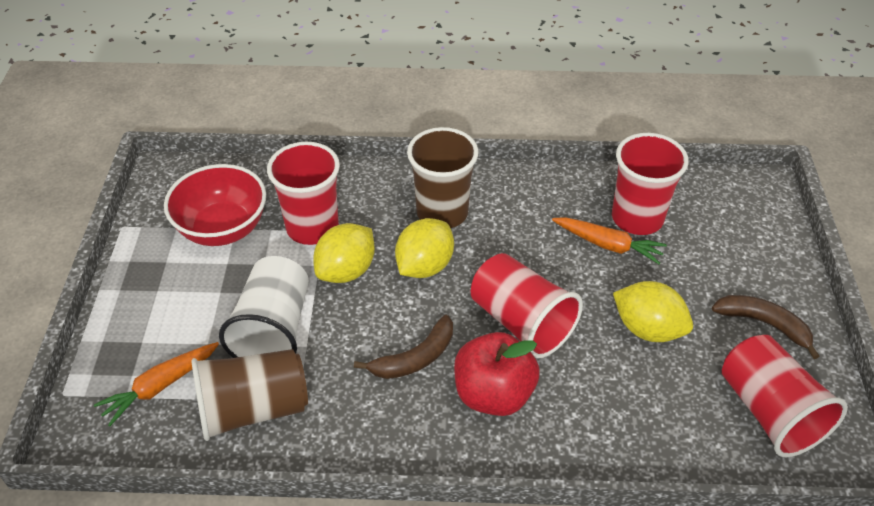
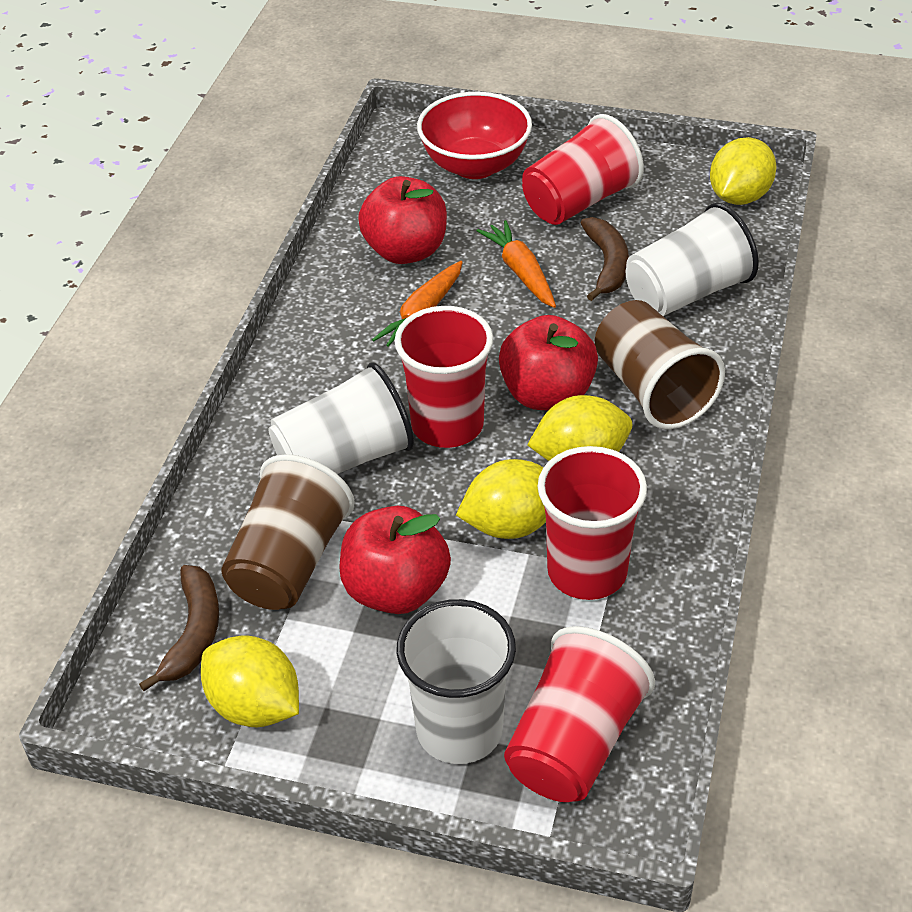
red apple: [454,332,540,416] = 1 -> [339,506,451,614] [358,176,447,264] [499,315,598,410] = 3
white cup: [219,256,309,358] = 1 -> [268,363,414,474] [396,599,516,764] [626,203,759,316] = 3
yellow lemon: [313,223,375,283] [395,218,454,278] [613,281,693,342] = 3 -> [201,635,299,727] [456,459,546,539] [528,395,632,461] [710,137,777,205] = 4

